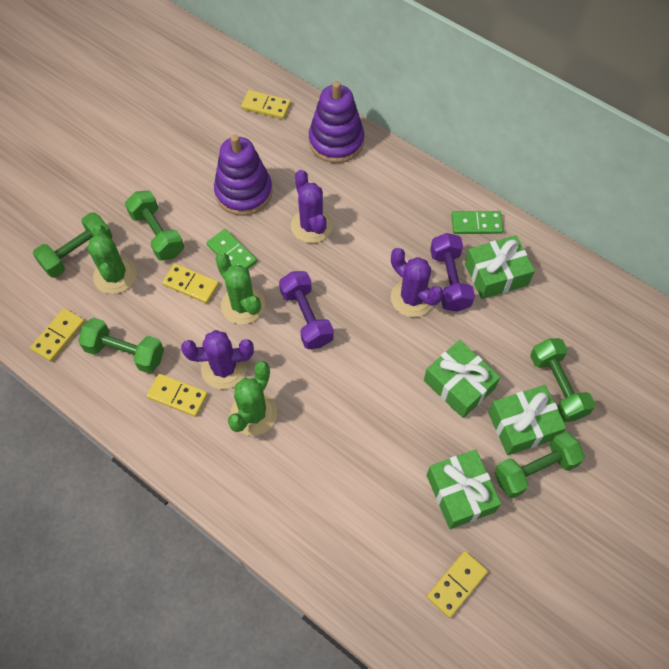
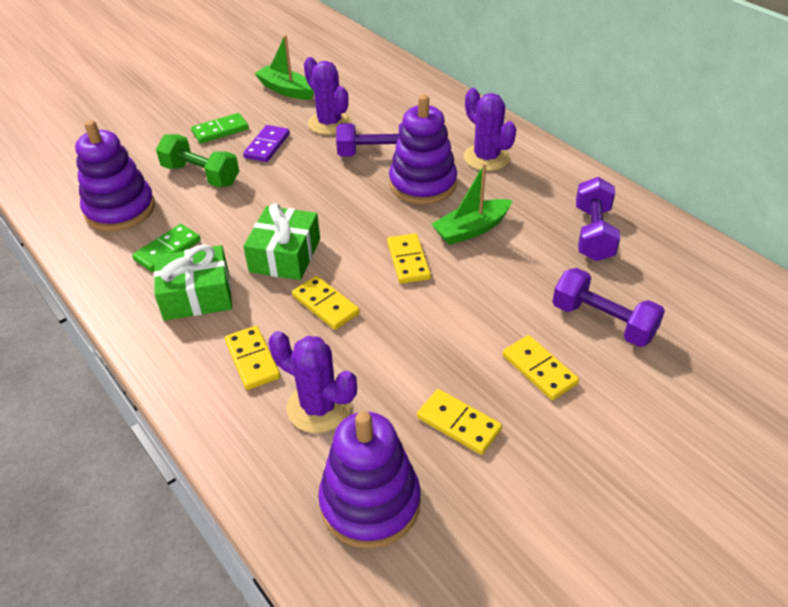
green boat: none = 0 -> [254,35,314,100] [432,163,512,245] = 2
green cactus: [88,225,137,294] [215,253,265,324] [228,361,277,436] = 3 -> none = 0
green dumbbell: [33,212,112,278] [78,318,164,373] [125,191,184,261] [494,431,585,498] [530,338,595,422] = 5 -> [156,134,239,187] = 1
green gift: [424,340,500,418] [427,449,501,529] [465,235,535,299] [488,385,566,455] = 4 -> [154,244,232,321] [243,203,320,280] = 2
purple domino: none = 0 -> [243,125,290,162] = 1
purple dumbbell: [279,271,334,349] [430,233,475,312] = 2 -> [336,122,403,157] [552,268,665,347] [576,177,620,261] = 3
purple stacking toy: [214,135,273,216] [309,81,364,163] = 2 -> [75,120,155,231] [318,411,421,549] [389,95,457,205] = 3

